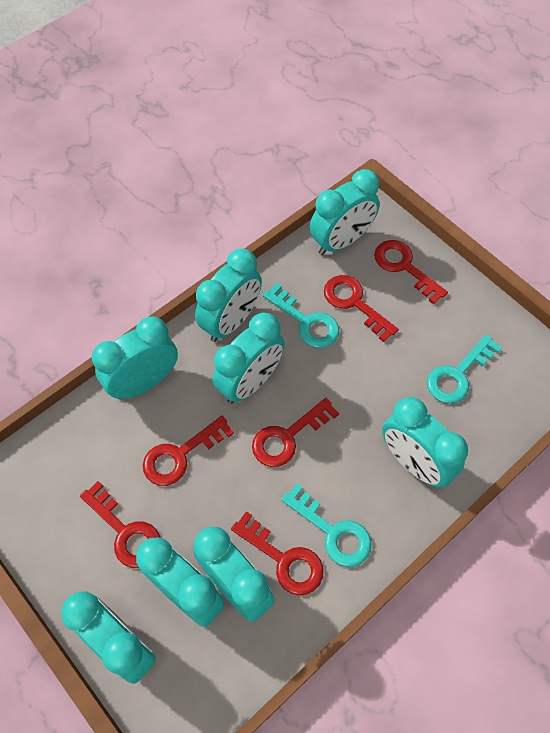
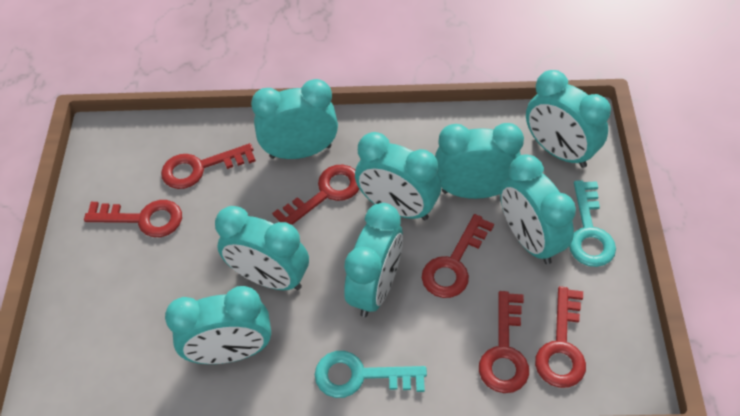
turquoise key: [263,283,339,348] [281,483,372,567] [427,334,502,404] = 3 -> [315,351,427,398] [569,180,616,267] = 2

